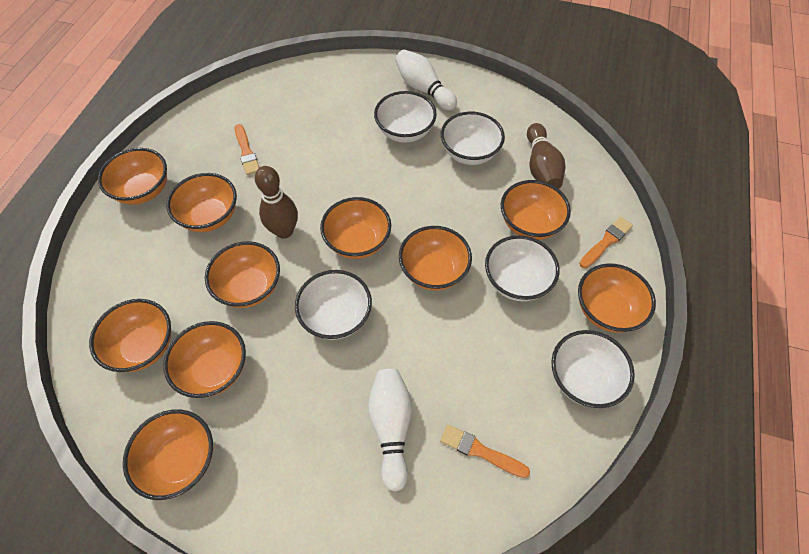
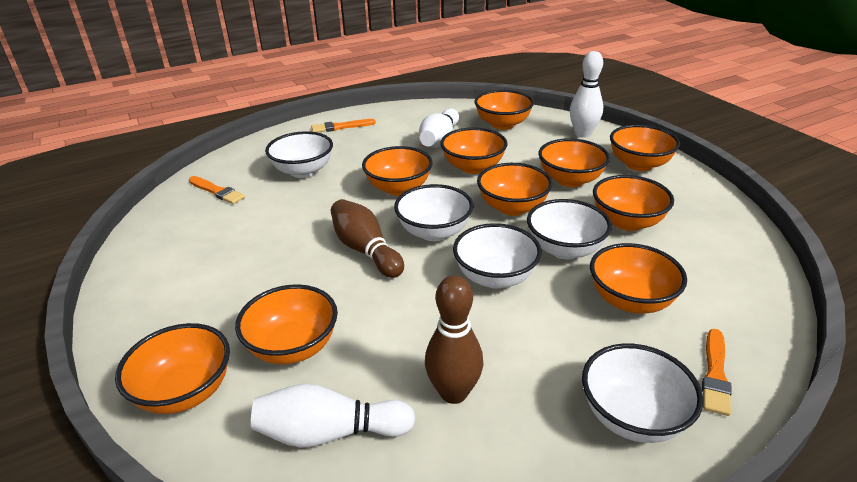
white bowling pin: [368,369,412,492] [395,49,457,111] = 2 -> [251,384,415,448] [419,108,459,148] [570,51,603,138] = 3

